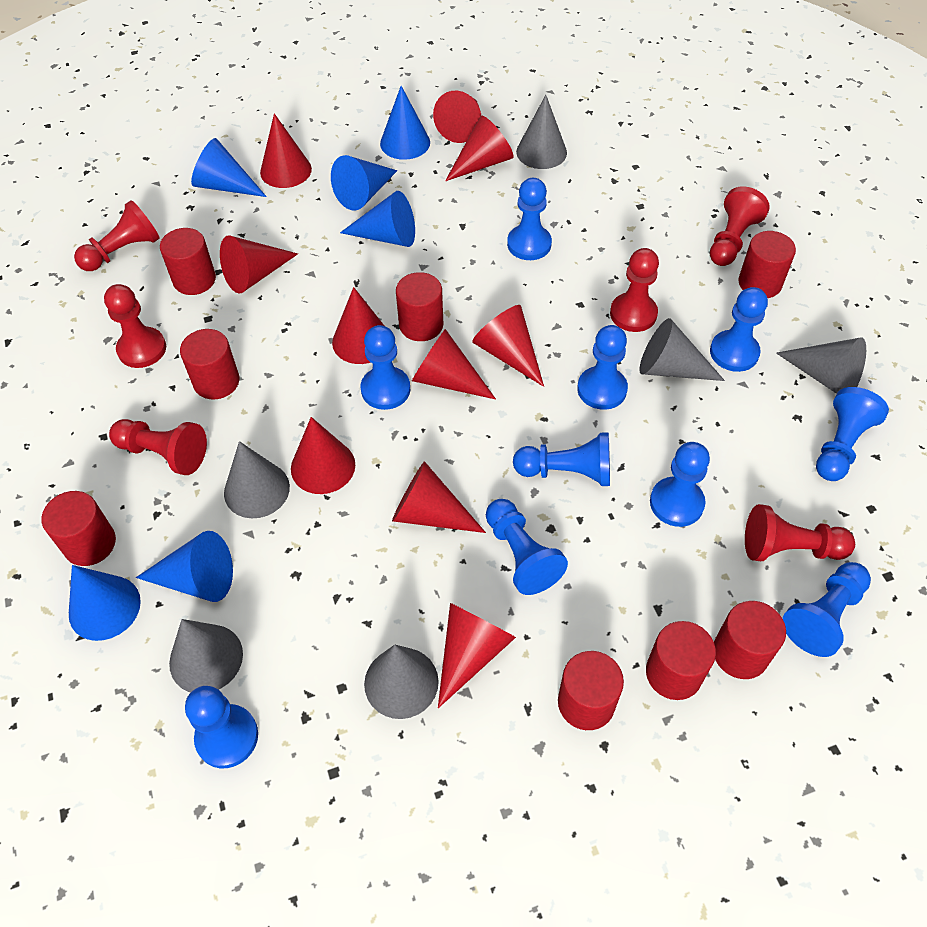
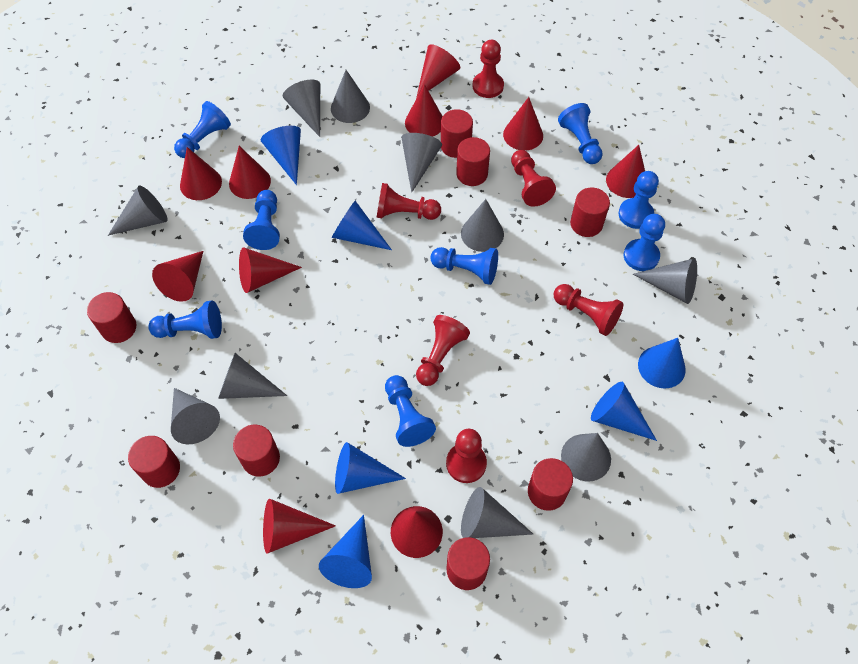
blue pawn: [185,686,258,768] [361,325,410,410] [486,499,568,595] [507,178,552,260] [513,432,610,486] [577,325,628,410] [650,442,710,527] [710,287,768,372] [783,562,871,657] [816,387,889,481] = 10 -> [148,301,222,339] [174,101,231,158] [243,190,280,250] [385,375,436,447] [430,247,498,285] [558,103,603,164] [619,171,659,229] [624,214,665,271] = 8
grey cone: [169,619,243,692] [224,441,290,518] [364,645,439,719] [516,95,567,169] [639,318,725,381] [776,338,866,394] = 6 -> [108,185,167,236] [171,388,220,444] [218,353,287,399] [283,79,320,137] [331,70,370,123] [401,133,442,193] [461,199,504,252] [461,487,534,538] [561,433,611,482] [633,258,697,304] = 10

